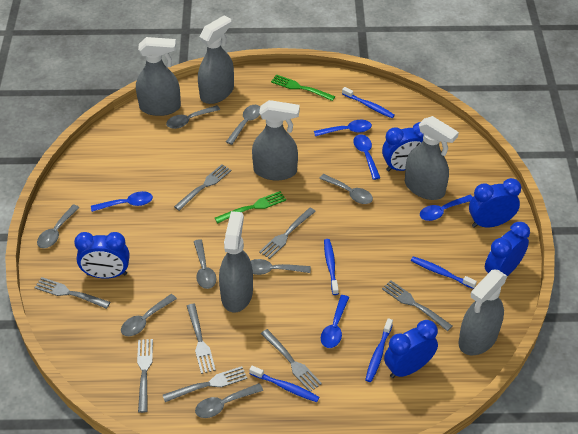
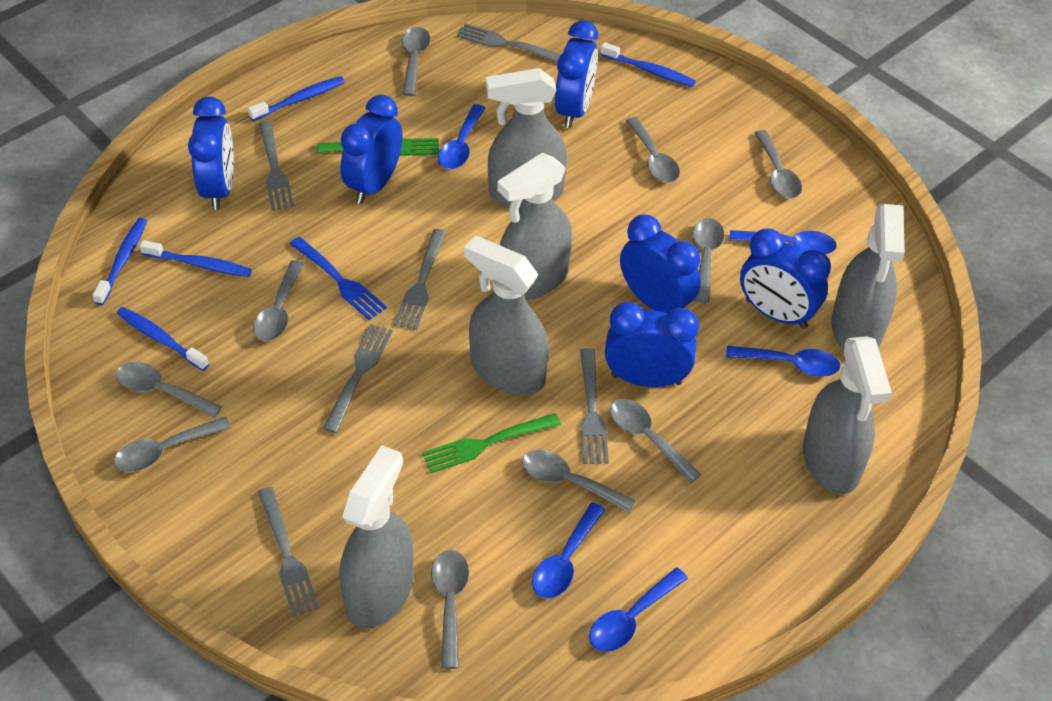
blue clock: [74,232,130,279] [382,122,423,171] [384,320,438,378] [469,178,521,228] [485,222,530,276] = 5 -> [188,97,234,210] [340,95,403,204] [555,20,598,128] [605,302,699,387] [620,214,701,313] [740,228,831,329] = 6
blue fork: none = 0 -> [290,237,387,320] = 1
grey fork: [34,277,110,309] [137,339,153,413] [163,366,247,402] [174,164,232,211] [187,304,216,374] [259,208,316,259] [261,329,322,392] [382,280,452,331] = 8 -> [258,487,319,617] [259,121,294,211] [323,324,393,433] [394,229,447,330] [457,23,561,62] [580,348,609,464] = 6
grey spoon: [37,205,80,248] [121,294,177,336] [166,105,220,129] [194,239,217,289] [195,383,263,418] [226,105,260,145] [251,259,311,275] [319,174,373,204] = 8 -> [114,417,231,472] [116,362,222,418] [253,260,304,341] [402,27,430,96] [431,550,469,669] [522,450,636,513] [610,399,701,483] [626,117,680,183] [693,218,724,303] [755,130,802,199] = 10

